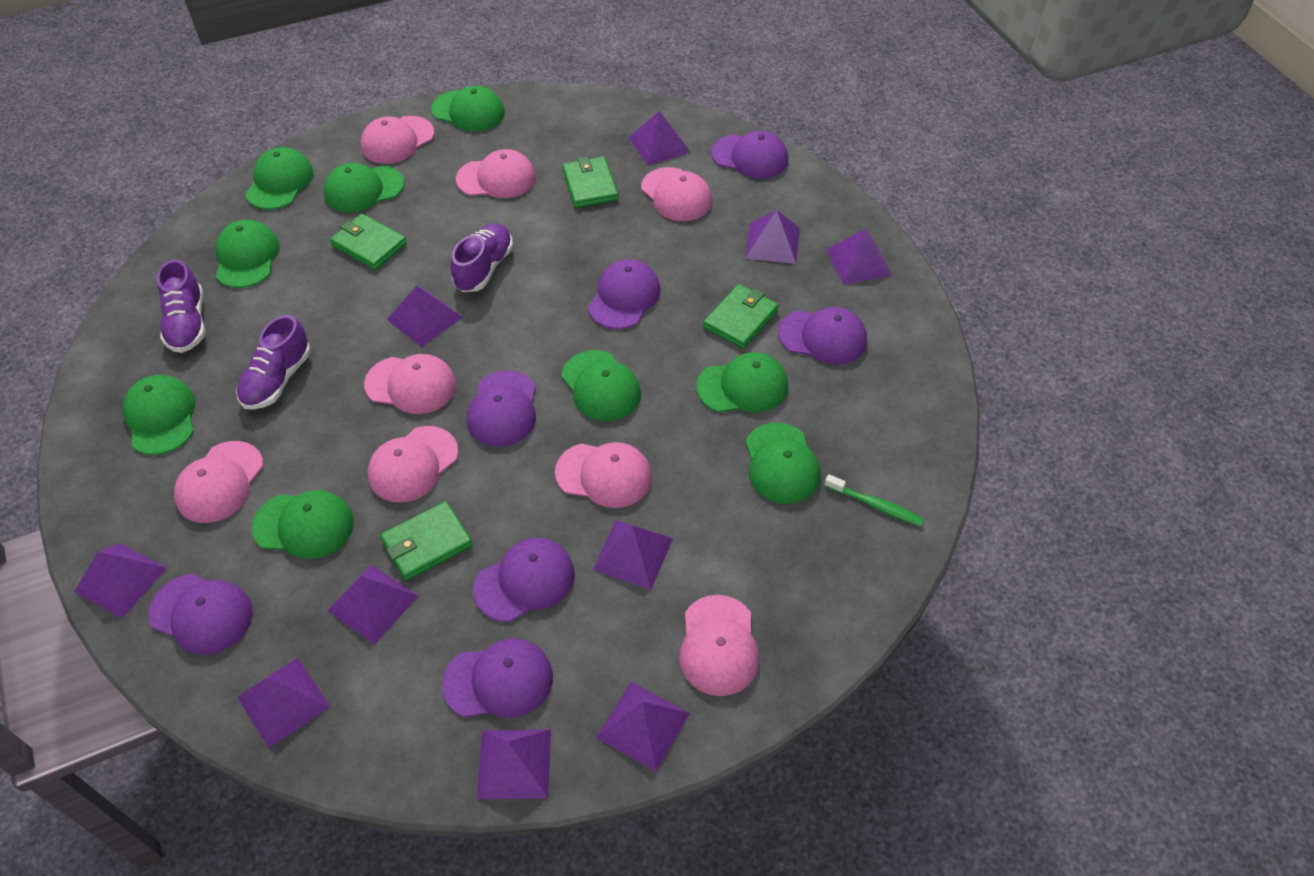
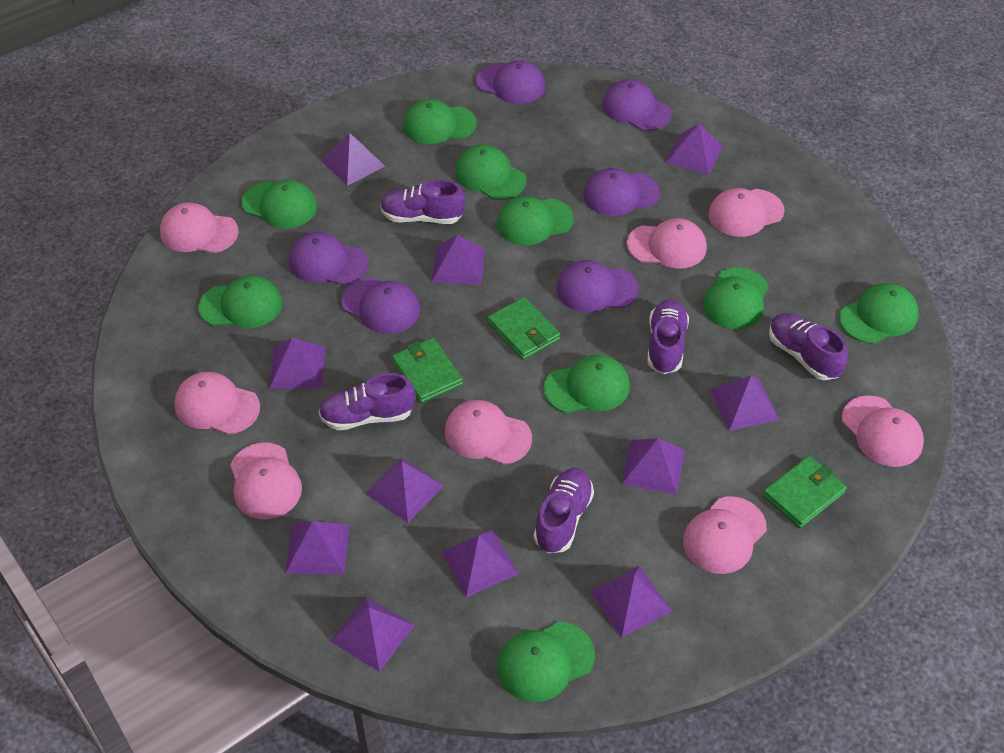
green toothbrush: [825,474,924,526] = 1 -> none = 0
green wallet: [330,214,407,270] [380,501,473,580] [562,156,618,208] [703,284,779,349] = 4 -> [392,338,463,403] [488,297,560,360] [763,456,847,528] = 3
purple cap: [149,573,253,655] [442,639,553,718] [467,370,536,447] [473,538,575,622] [588,259,660,329] [711,131,788,179] [778,307,867,364] = 7 -> [289,232,368,285] [341,278,420,334] [476,60,545,104] [557,260,639,312] [583,168,660,216] [603,79,672,131] = 6
purple pyramid: [74,543,166,618] [237,658,330,748] [327,564,419,644] [387,286,463,347] [477,729,551,800] [593,520,673,590] [596,682,690,771] [629,111,691,166] [745,210,800,264] [826,229,892,285] = 10 -> [269,338,325,389] [286,521,350,575] [322,133,385,186] [330,596,415,672] [365,458,444,523] [432,235,485,285] [441,529,519,597] [590,566,672,638] [622,438,685,495] [665,123,723,175] [710,375,780,431] = 11
purple shoe: [157,259,205,353] [236,315,311,410] [451,223,513,292] = 3 -> [319,373,415,430] [380,179,465,224] [534,468,594,553] [647,299,689,374] [769,313,848,380] = 5

